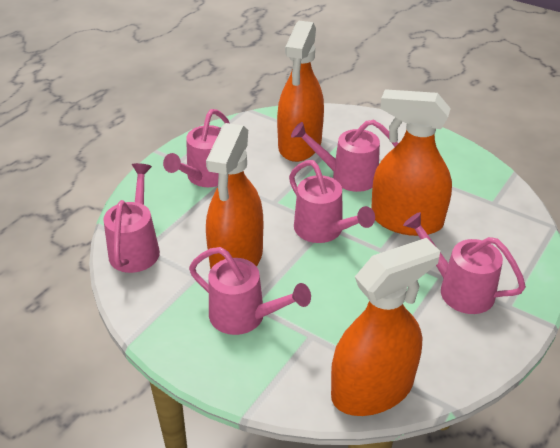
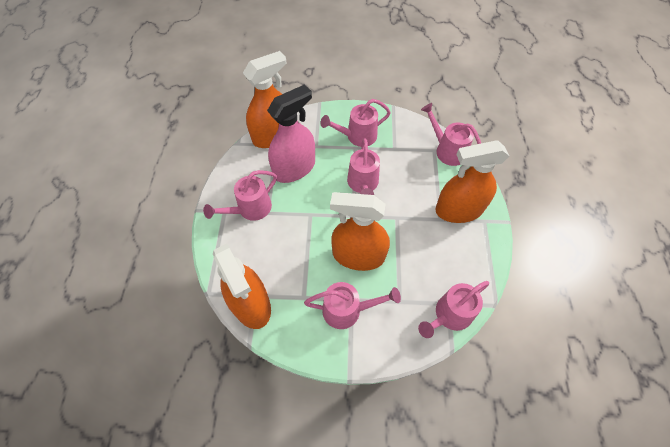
pink spray bottle: none = 0 -> [267,84,315,183] = 1

